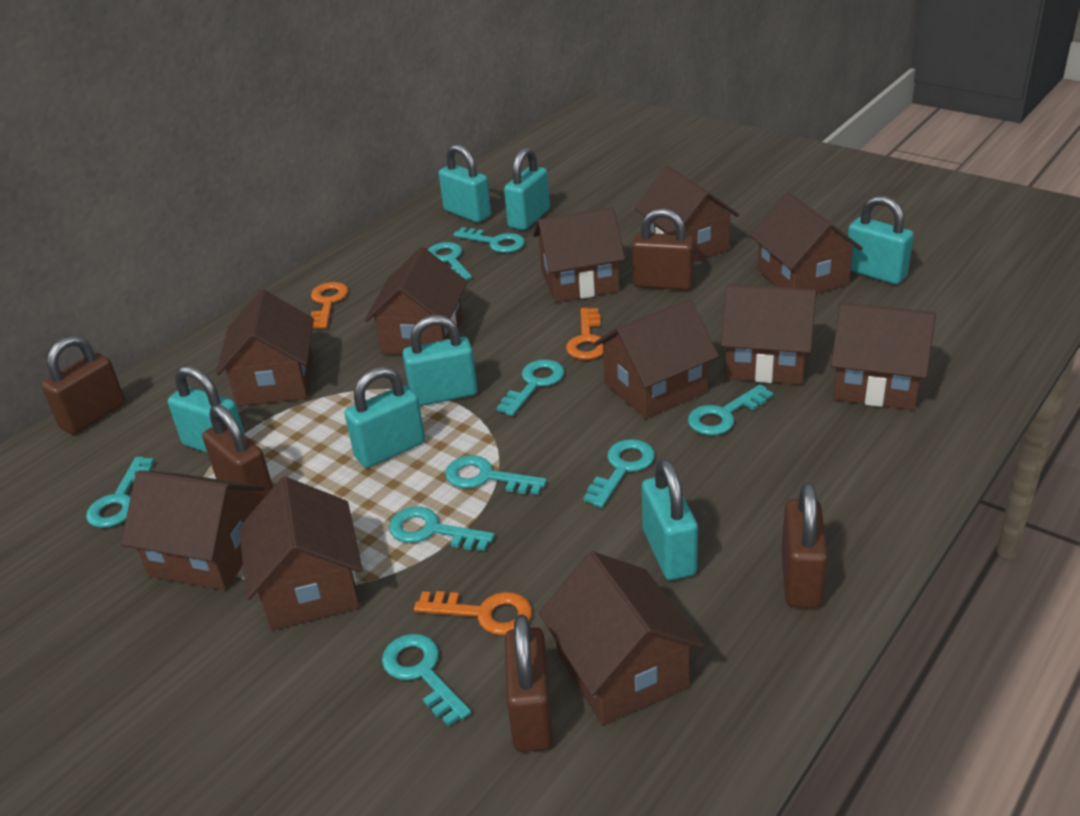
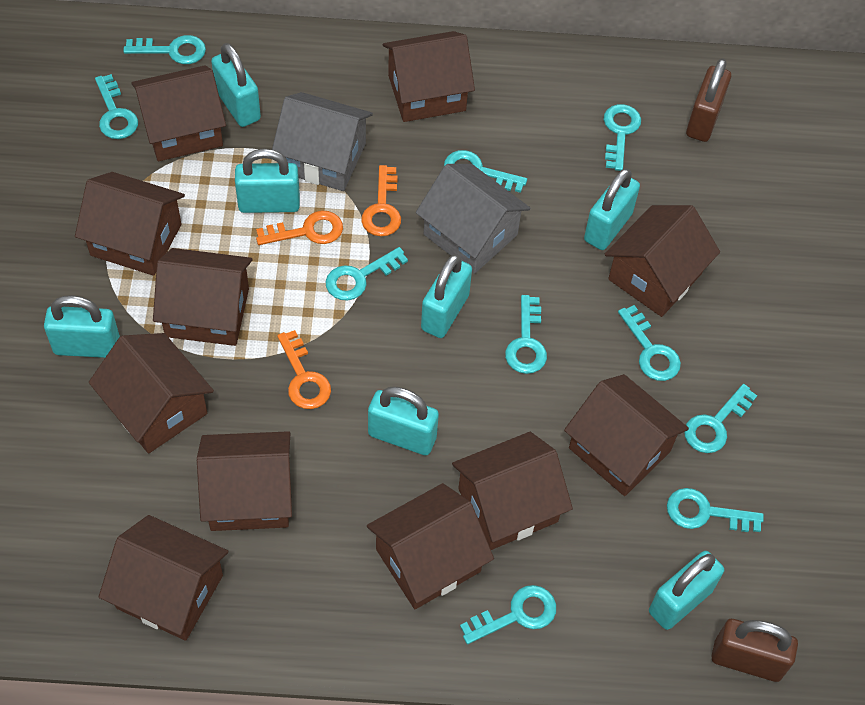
brown padlock: [41,336,125,435] [202,404,273,505] [505,614,553,752] [632,208,695,290] [781,482,828,608] = 5 -> [686,58,731,142] [712,619,798,682] = 2
grey house: none = 0 -> [272,92,373,191] [416,164,530,274] = 2
turquoise key: [86,457,154,528] [382,634,471,727] [389,506,495,551] [428,242,472,280] [445,455,547,495] [453,227,525,253] [497,359,564,416] [583,439,655,508] [688,384,773,435] = 9 -> [95,74,138,139] [123,35,206,64] [325,247,408,301] [444,150,527,193] [460,585,556,644] [505,295,547,374] [604,104,641,171] [618,305,681,381] [667,488,764,532] [684,384,757,453] = 10

